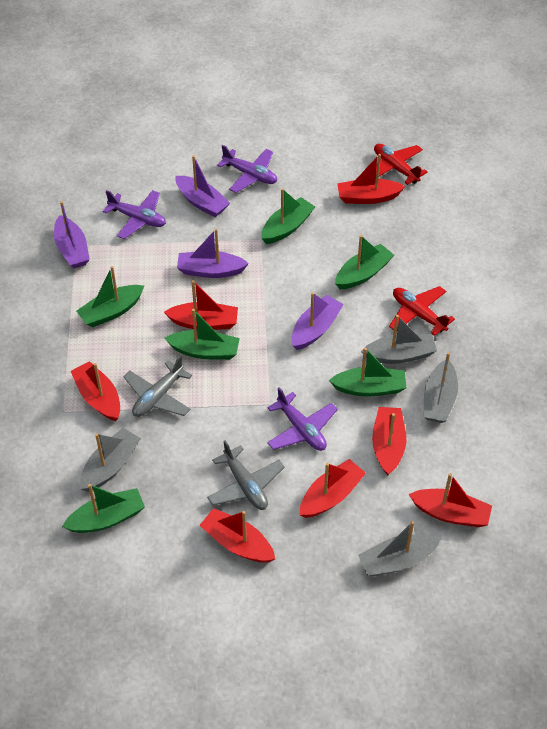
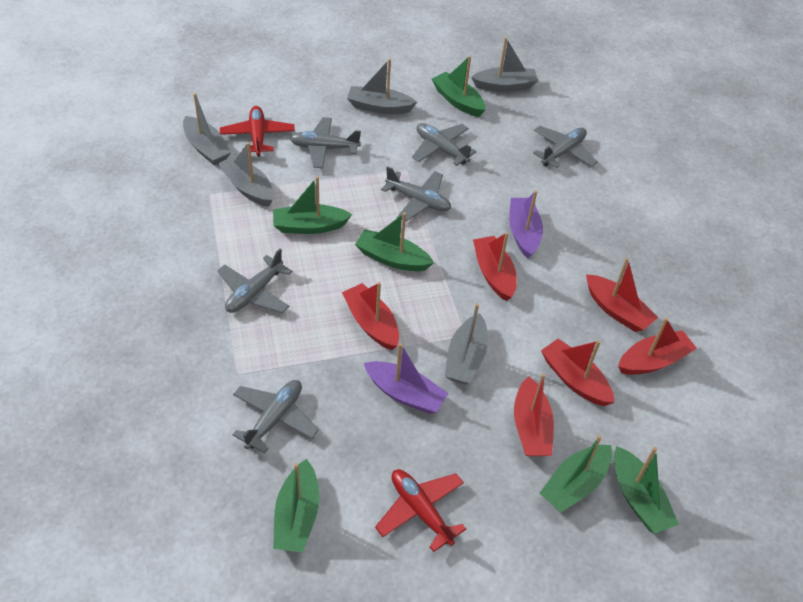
grey boat: [80,428,141,492] [358,521,441,577] [361,315,437,364] [424,352,458,423] = 4 -> [183,93,231,165] [218,142,274,207] [347,59,417,114] [445,304,488,385] [471,37,538,92] = 5
grey plane: [124,355,192,417] [207,440,285,510] = 2 -> [217,249,293,313] [232,380,319,454] [290,117,361,168] [381,166,451,222] [412,123,477,166] [533,126,598,168] = 6
purple boat: [54,201,90,268] [175,155,230,217] [177,228,249,278] [292,292,344,350] = 4 -> [364,343,449,414] [509,190,543,259] = 2
purple plane: [103,190,166,239] [217,145,277,193] [267,387,338,451] = 3 -> none = 0
red boat: [71,361,120,421] [164,280,238,330] [199,508,275,563] [300,459,366,518] [337,154,405,204] [372,407,406,475] [409,473,492,527] = 7 -> [342,282,399,350] [473,232,517,301] [514,373,554,456] [541,339,614,406] [586,258,658,332] [618,318,697,375] = 6

